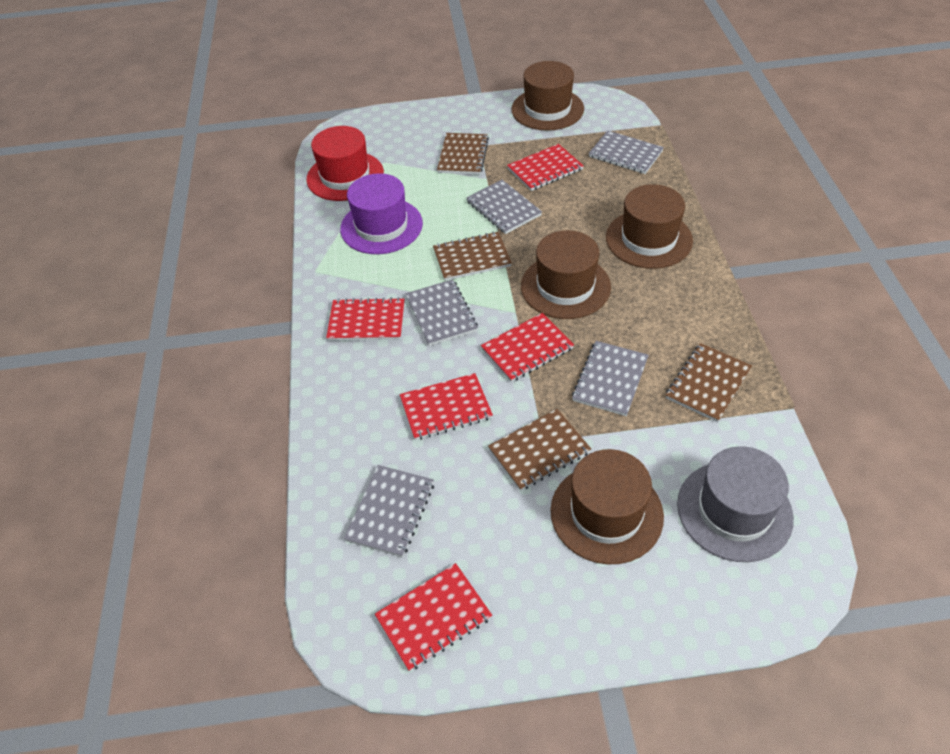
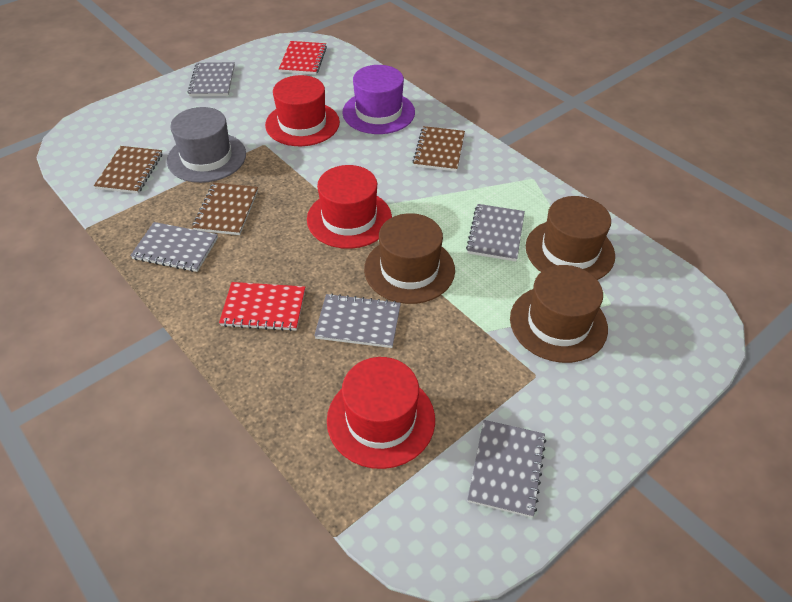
brown hat: [511,61,584,131] [521,230,611,319] [550,449,664,564] [606,184,693,269] = 4 -> [364,213,455,304] [510,265,608,363] [526,196,615,280] = 3
brown notebook: [433,232,512,281] [437,133,489,175] [488,409,591,491] [666,343,752,422] = 4 -> [94,146,162,194] [192,183,258,235] [413,126,465,172] = 3
red hat: [306,126,384,201] = 1 -> [265,75,340,146] [307,165,392,249] [327,357,435,469] = 3
red notebook: [326,297,405,341] [375,563,492,671] [400,373,493,440] [481,313,574,382] [507,144,584,191] = 5 -> [219,282,305,331] [279,41,327,75] = 2

